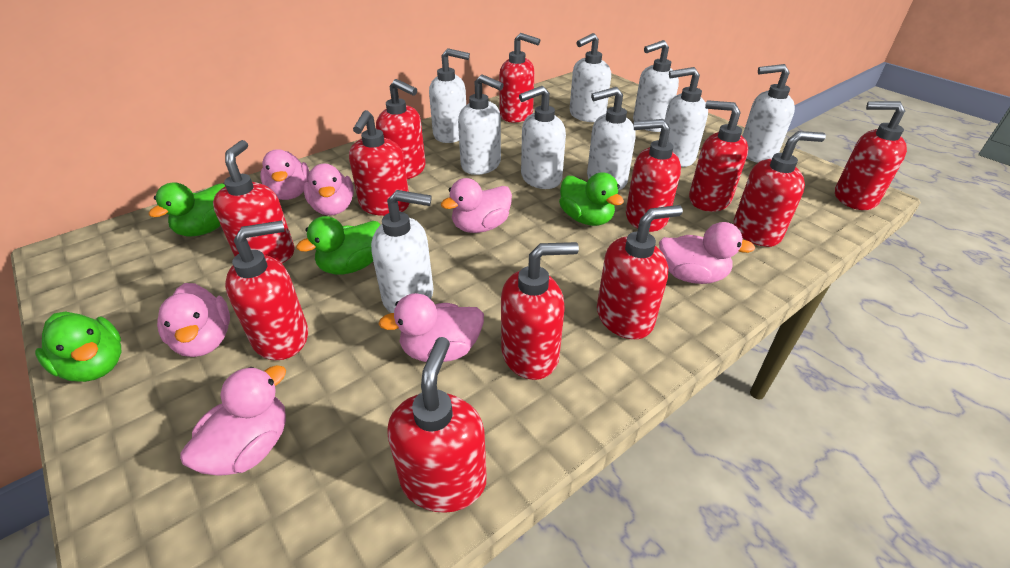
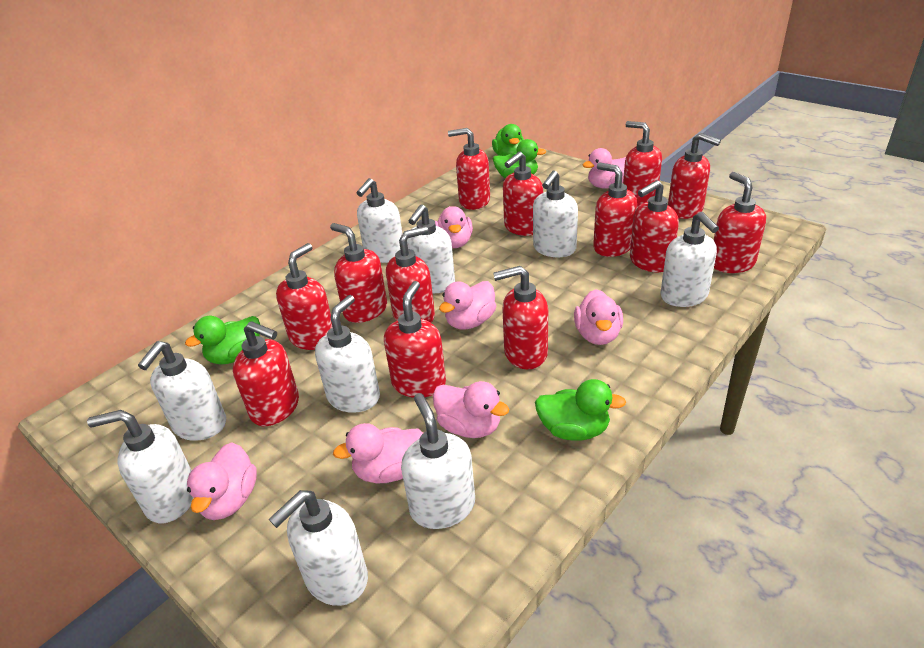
red soap dispenser: [213,140,295,264] [225,221,308,360] [349,110,409,216] [376,79,426,179] [387,337,487,513] [499,33,540,122] [501,242,579,380] [597,205,683,339] [626,119,681,232] [689,100,748,212] [734,131,826,247] [835,101,907,210] = 12 -> [233,321,299,426] [276,243,333,350] [330,223,387,323] [384,281,446,398] [386,226,435,323] [448,128,490,210] [493,266,548,369] [503,152,543,236] [593,163,637,257] [623,121,662,207] [630,180,679,272] [668,133,721,219] [714,172,766,273] = 13

